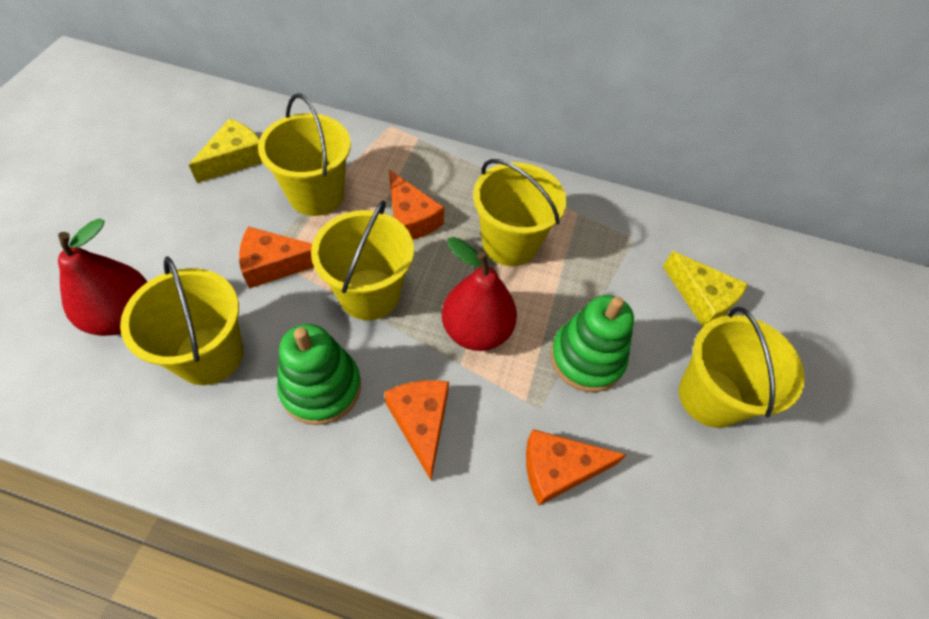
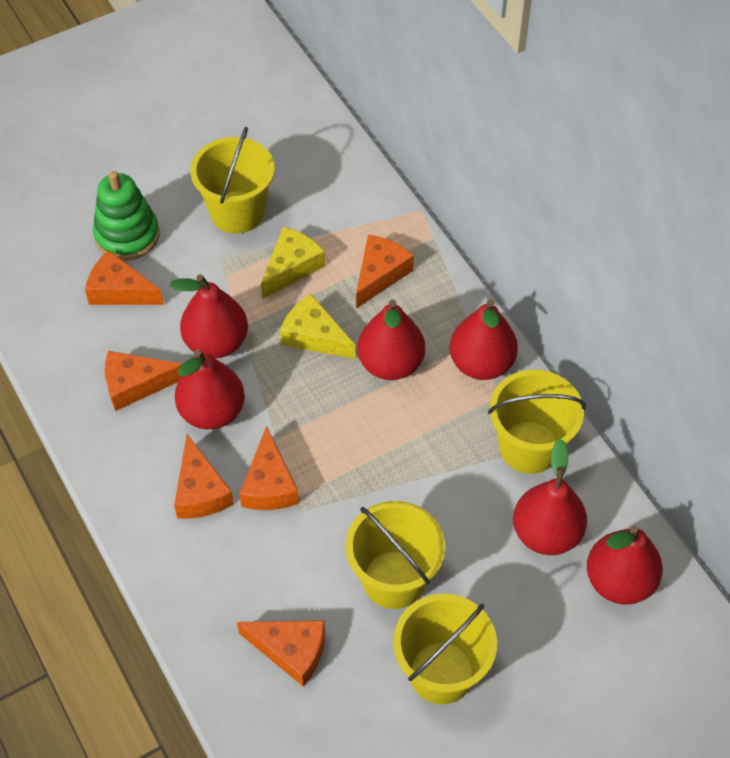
green stacking toy: [277,324,361,425] [550,295,634,392] = 2 -> [93,171,159,261] = 1
orange cheese: [239,227,314,289] [384,380,449,480] [389,170,444,240] [526,429,626,506] = 4 -> [85,250,164,305] [105,351,182,411] [174,434,234,519] [237,620,325,687] [239,426,299,510] [356,235,414,309] = 6
red pear: [58,218,147,336] [442,237,517,351] = 2 -> [169,274,248,359] [175,349,245,429] [357,300,425,380] [449,299,518,380] [513,438,587,555] [587,525,663,605] = 6
yellow bucket: [120,256,243,385] [258,93,351,216] [311,200,414,320] [473,159,567,266] [679,307,805,428] = 5 -> [190,127,275,234] [346,501,445,609] [393,594,497,704] [488,369,586,474] = 4

